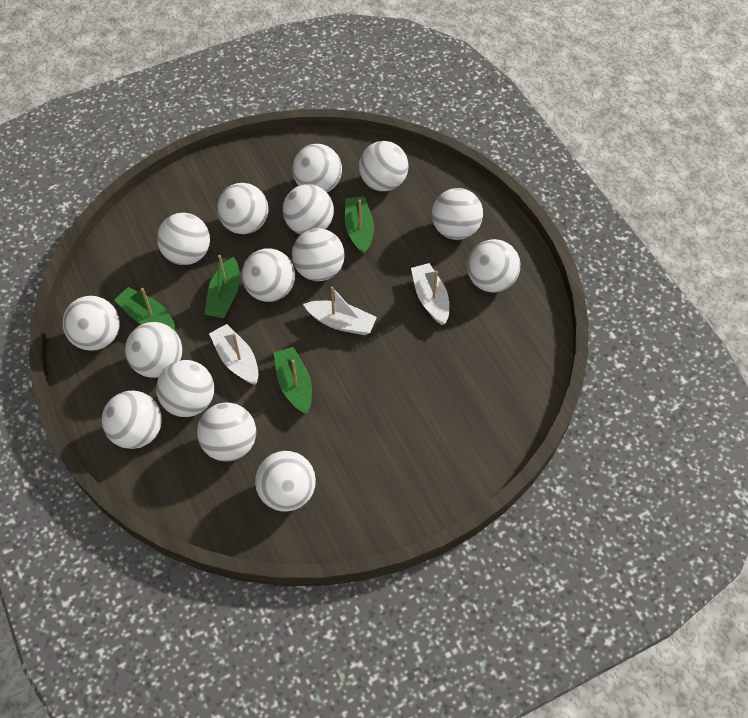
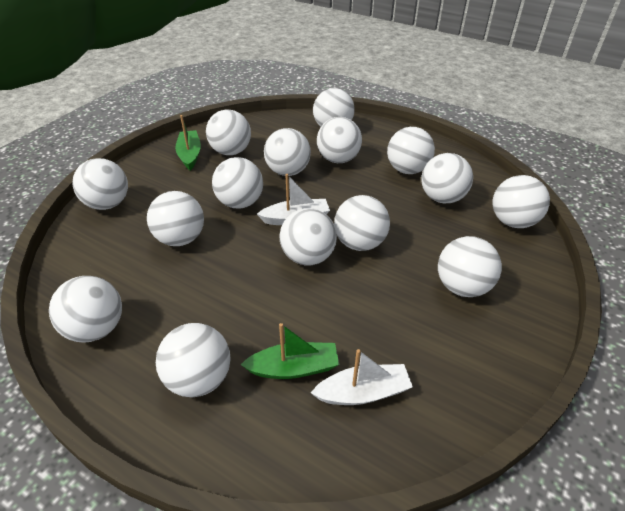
green boat: [114,287,175,331] [204,255,240,318] [274,347,312,414] [345,196,374,255] = 4 -> [175,115,201,170] [240,323,339,379] = 2
white boat: [209,324,259,385] [303,287,377,335] [411,263,449,325] = 3 -> [257,174,330,225] [311,349,413,405] = 2

